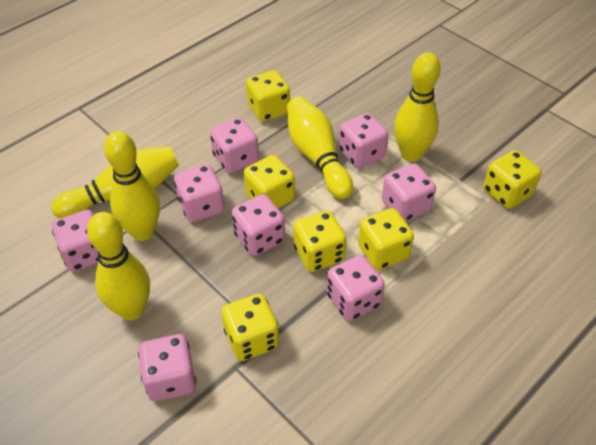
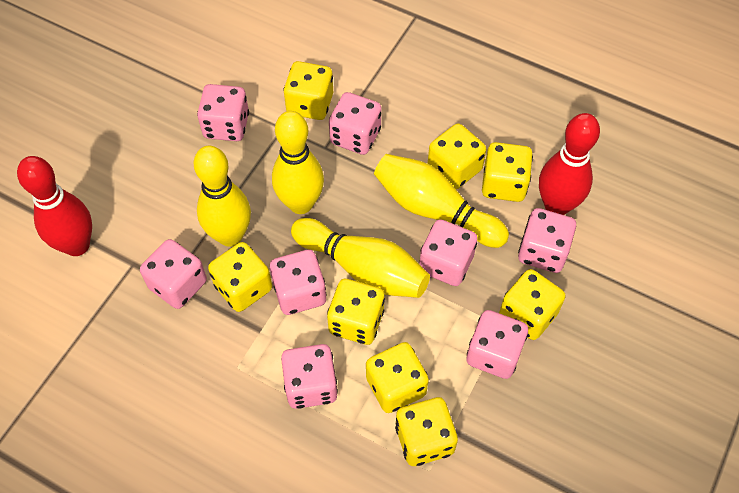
red bowling pin: none = 0 -> [17,156,92,256] [539,113,600,215] = 2
yellow bowling pin: [51,146,179,218] [87,212,150,320] [104,131,160,241] [287,96,353,199] [394,52,441,162] = 5 -> [193,146,251,247] [272,111,324,214] [291,218,430,298] [374,154,509,248] = 4
yellow dice: [222,293,279,361] [244,155,295,208] [246,70,290,122] [294,211,346,272] [358,208,414,270] [483,150,541,209] = 6 -> [208,242,272,312] [284,61,333,120] [327,279,385,345] [366,342,429,413] [395,397,458,466] [427,124,486,189] [482,142,533,202] [499,269,566,340] = 8

